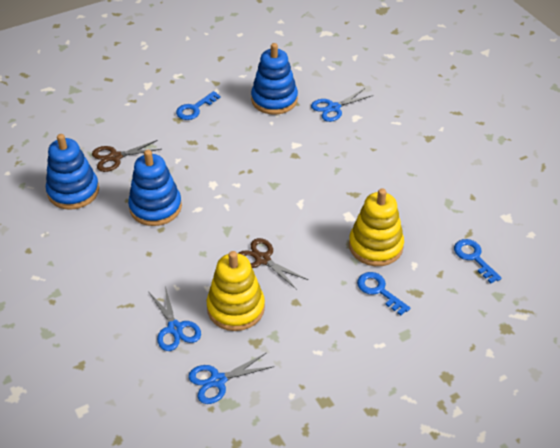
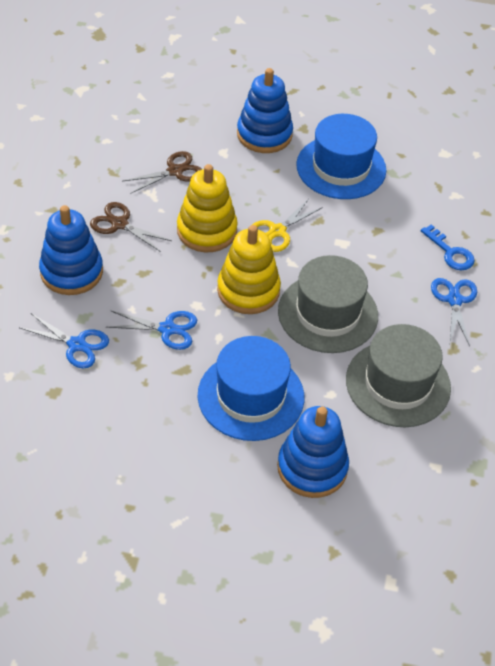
blue hat: none = 0 -> [198,336,304,441] [296,114,386,199] = 2
blue key: [176,91,221,120] [357,272,410,315] [454,239,501,283] = 3 -> [421,224,475,270] = 1
grey hat: none = 0 -> [278,255,378,353] [346,324,451,427] = 2
yellow scissors: none = 0 -> [252,199,323,252] = 1

